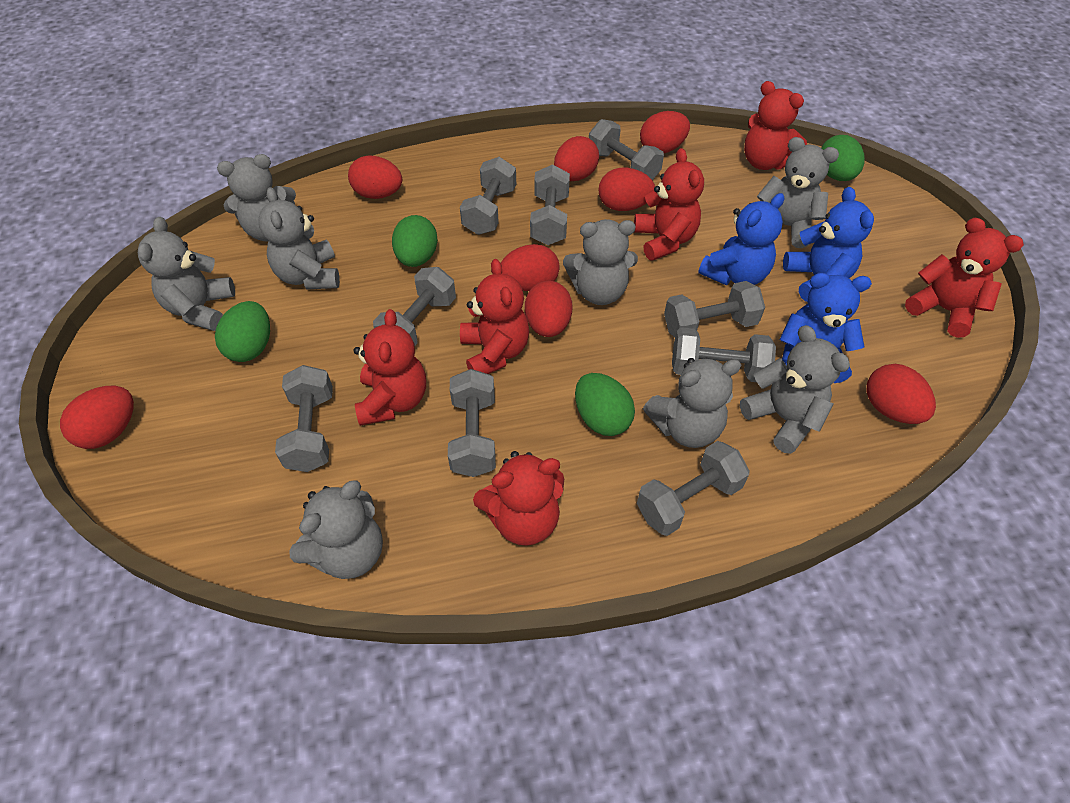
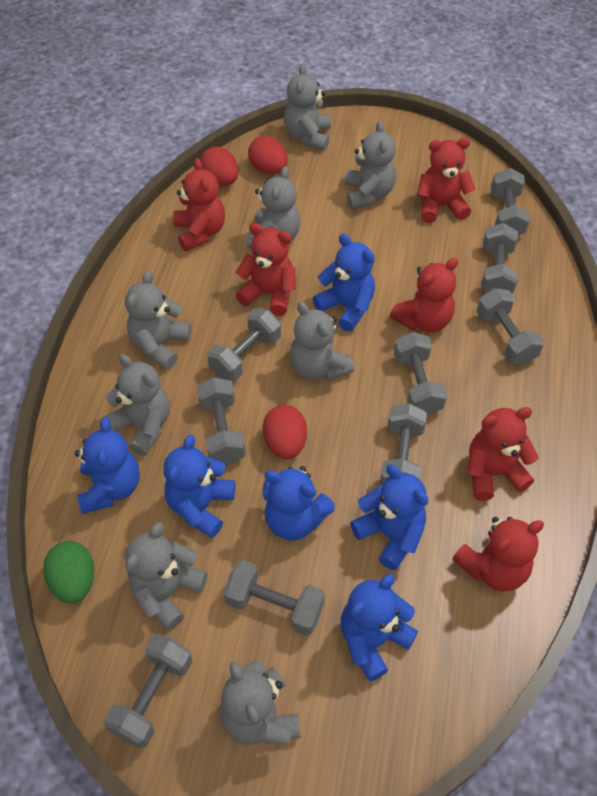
blue teddy bear: [698,193,784,285] [779,273,872,383] [783,187,874,302] = 3 -> [74,417,140,514] [164,435,235,538] [263,466,335,541] [313,234,375,332] [340,574,418,681] [350,464,428,570] = 6
green egg: [215,301,270,362] [392,215,438,267] [575,373,635,436] [821,135,865,181] = 4 -> [43,541,94,604] = 1
red egg: [60,386,134,449] [348,155,402,199] [501,244,560,291] [525,281,572,337] [554,136,599,181] [598,168,655,211] [640,111,690,153] [867,364,936,424] = 8 -> [200,147,238,186] [248,136,288,174] [263,405,307,459] = 3

